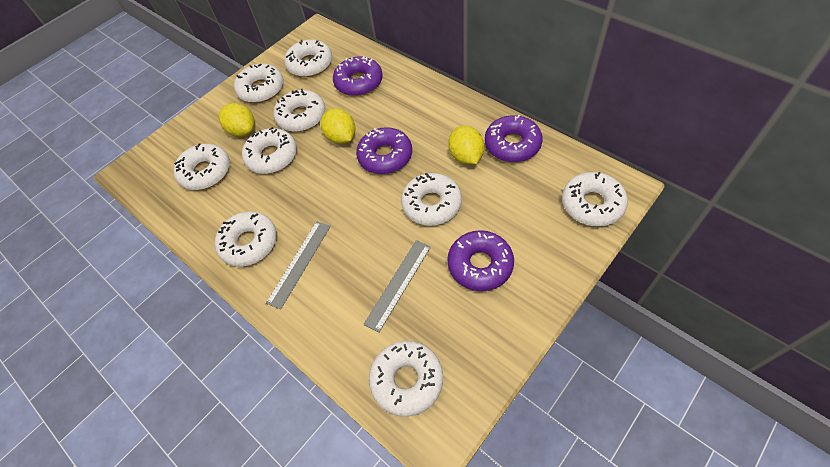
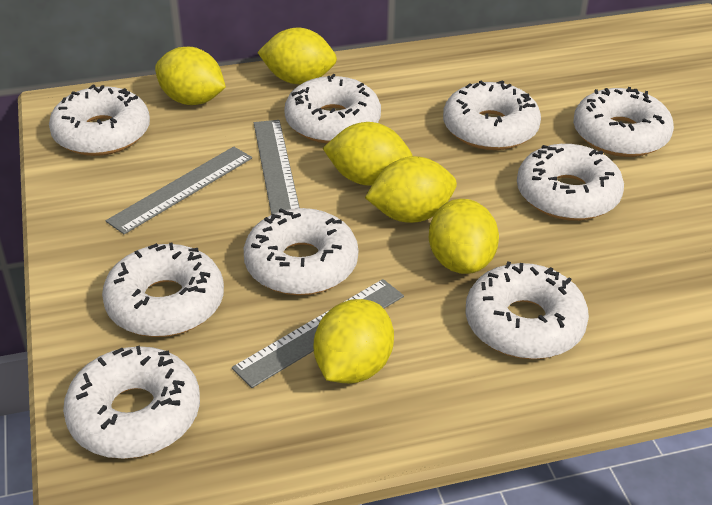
grey ruler: [266,221,331,310] [363,240,431,333] = 2 -> [106,146,252,234] [232,279,404,388] [254,120,300,215] = 3
purple donut: [333,56,383,96] [356,127,412,174] [448,230,514,291] [485,115,543,162] = 4 -> none = 0
yellow lemon: [219,103,255,137] [321,108,356,144] [448,126,484,165] = 3 -> [155,47,226,105] [257,28,337,84] [314,299,394,384] [323,122,413,186] [365,156,457,223] [429,199,499,274] = 6

